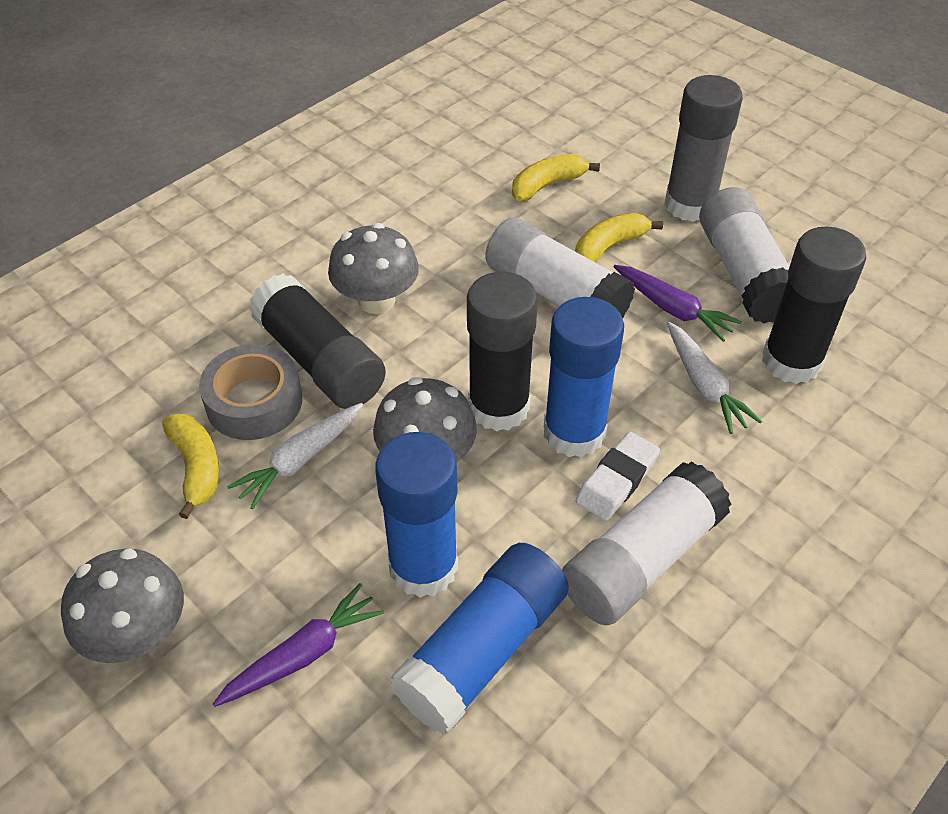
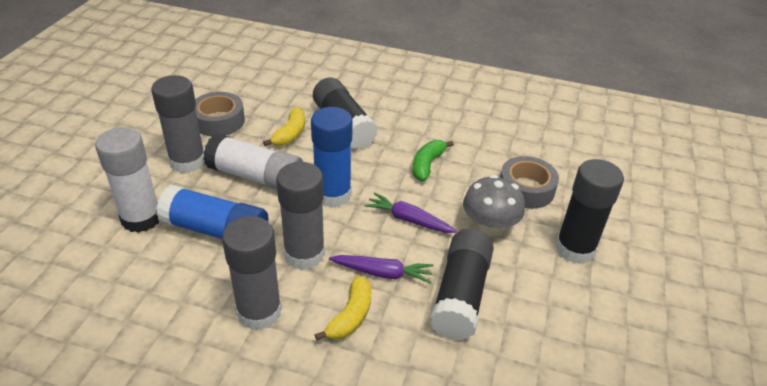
blue glue stick: [375,432,458,598] [390,543,569,734] [544,297,624,458] = 3 -> [156,185,269,239] [311,107,352,208] = 2
green banana: none = 0 -> [413,140,454,181] = 1
grey glue stick: [664,75,743,222] = 1 -> [151,75,205,173] [222,216,282,330] [276,162,325,270] = 3
grey mushroom: [61,549,184,663] [328,223,419,314] [373,377,477,462] = 3 -> [463,175,525,237] = 1
grey tape: [199,344,302,440] = 1 -> [195,92,245,136] [500,156,559,209] = 2
white carrot: [227,403,363,509] [667,322,762,434] = 2 -> none = 0
white eraser: [576,432,660,521] = 1 -> none = 0
white glue stick: [485,217,635,318] [562,461,732,625] [699,187,790,324] = 3 -> [95,127,159,233] [203,133,303,190] = 2
yellow banana: [162,413,220,519] [512,154,600,201] [575,213,663,263] = 3 -> [263,107,305,146] [315,276,371,341] = 2

